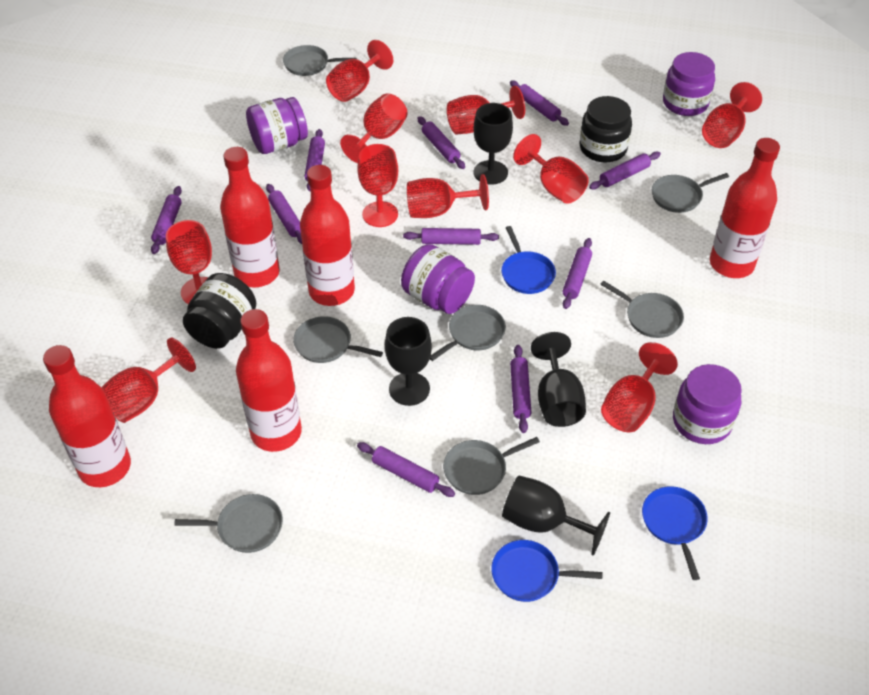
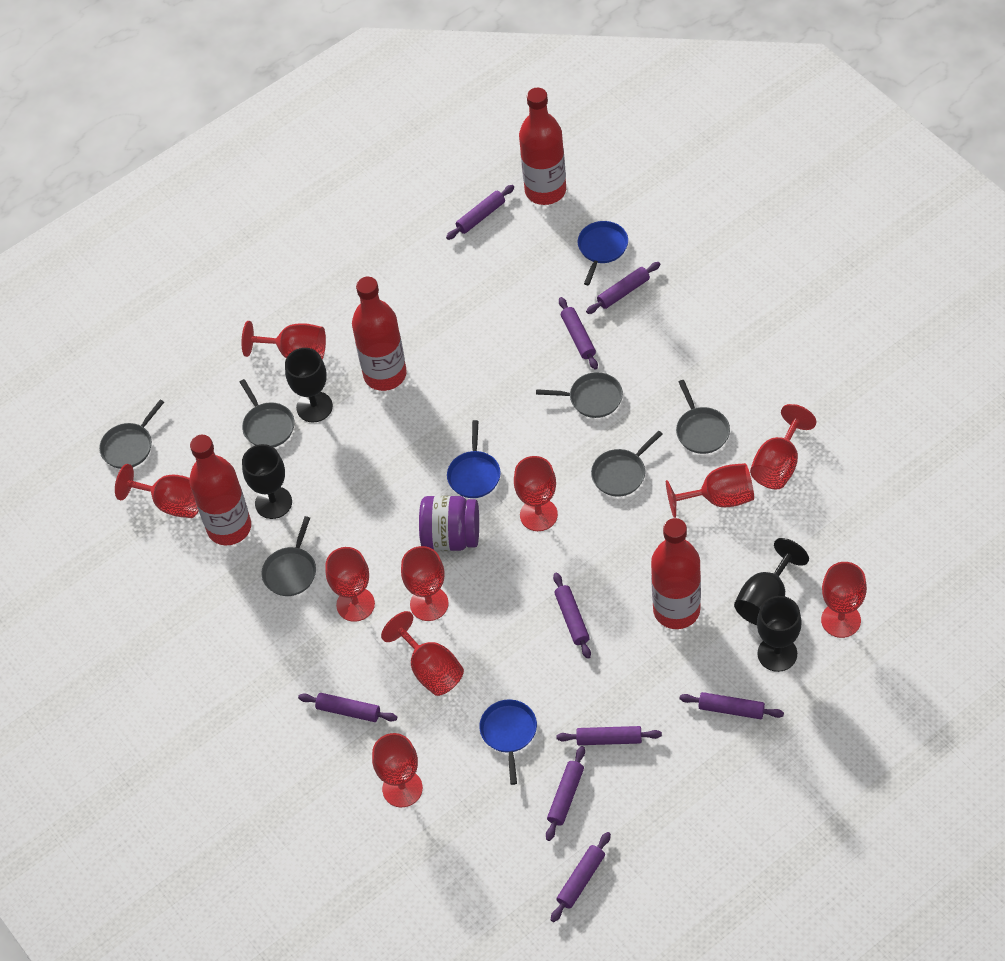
black jar: [183,273,256,349] [580,96,632,162] = 2 -> none = 0
grey pan: [174,494,283,553] [283,45,357,76] [293,316,383,363] [430,305,506,361] [443,437,540,495] [600,280,684,338] [652,173,729,213] = 7 -> [99,400,164,469] [240,379,295,447] [261,516,316,596] [536,372,623,418] [591,431,662,496] [676,380,730,454] = 6
purple jar: [246,97,308,154] [401,244,475,314] [663,52,715,116] [673,364,742,444] = 4 -> [419,496,479,551] = 1
purple rolling pin: [151,186,182,254] [266,184,302,244] [305,129,325,191] [357,442,455,497] [403,228,499,245] [418,116,465,169] [510,80,569,126] [510,345,532,433] [563,238,592,309] [589,152,661,189] = 10 -> [298,693,397,722] [446,185,514,240] [546,746,585,841] [551,832,611,922] [553,573,591,659] [556,726,662,745] [559,297,598,370] [586,262,660,314] [679,692,784,719] = 9
red bottle: [43,345,131,487] [220,147,280,287] [236,309,302,452] [300,165,355,306] [710,138,780,278] = 5 -> [189,435,251,545] [352,277,407,391] [519,88,566,205] [651,518,701,629] = 4

